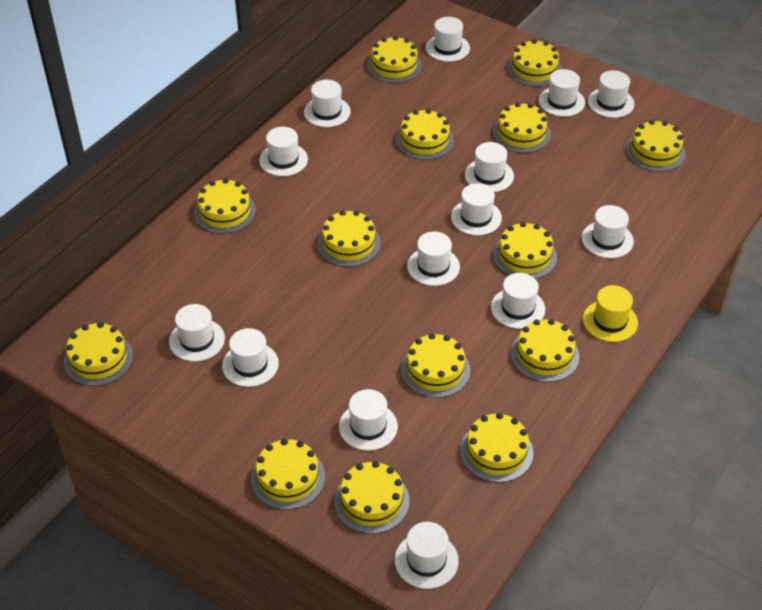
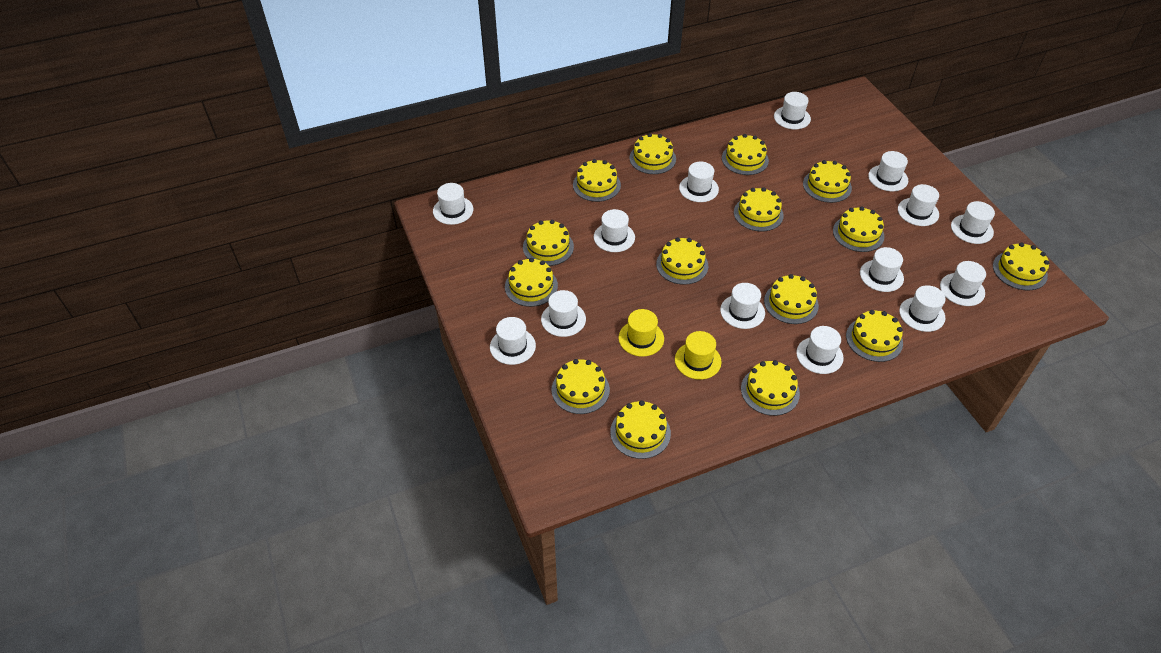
yellow cake: [64,322,133,386] [194,178,256,234] [251,438,325,510] [318,210,381,267] [334,461,410,534] [367,36,422,83] [396,109,454,160] [401,333,470,398] [460,413,533,482] [493,102,551,153] [493,222,557,279] [507,39,562,87] [511,319,579,382] [626,120,686,172] = 14 -> [505,258,558,307] [523,220,574,266] [552,359,610,414] [573,159,621,202] [610,400,671,459] [629,133,676,174] [656,237,708,285] [722,134,769,175] [734,187,784,231] [741,360,800,416] [764,274,819,324] [803,160,852,203] [833,207,884,252] [846,310,903,362] [993,242,1049,290] = 15
yellow hat: [583,285,638,342] = 1 -> [619,309,664,357] [675,331,722,380] = 2

